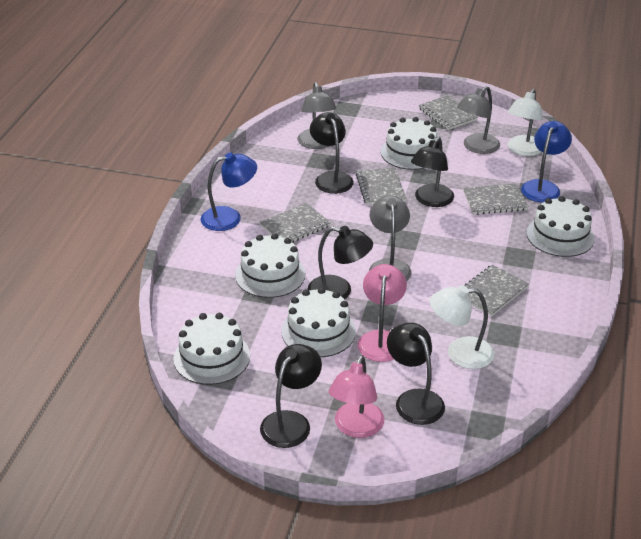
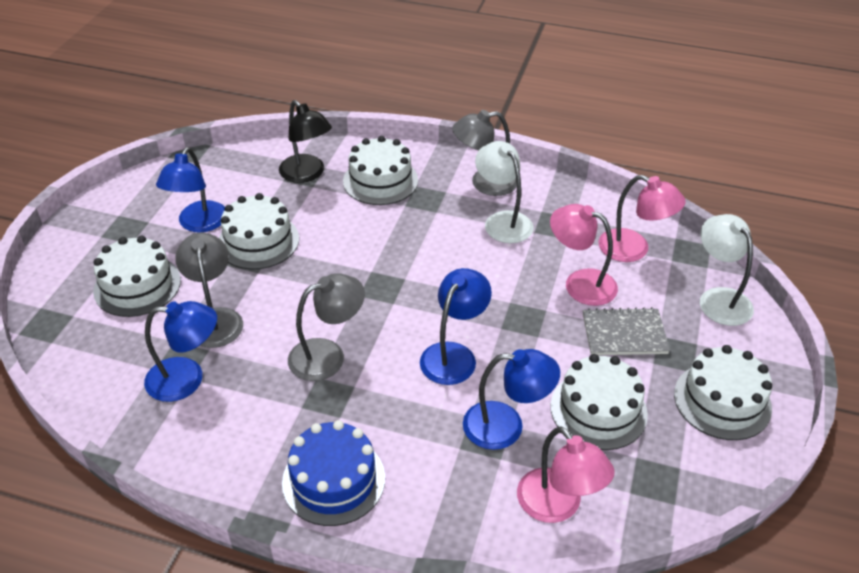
black lamp: [260,344,322,448] [308,226,373,299] [310,112,354,194] [387,323,445,425] [411,137,454,207] = 5 -> [279,100,332,183] = 1
blue cake: none = 0 -> [282,420,385,526] = 1
blue lamp: [201,153,257,231] [521,121,572,202] = 2 -> [144,301,217,402] [156,147,225,233] [420,268,492,385] [463,349,560,450] = 4
grey notebook: [260,203,331,243] [356,168,406,205] [419,95,478,130] [463,183,528,215] [465,264,529,316] = 5 -> [583,307,670,355] = 1
pink lamp: [329,355,385,438] [358,264,407,362] = 2 -> [517,426,615,523] [550,204,618,306] [599,175,686,262] = 3

